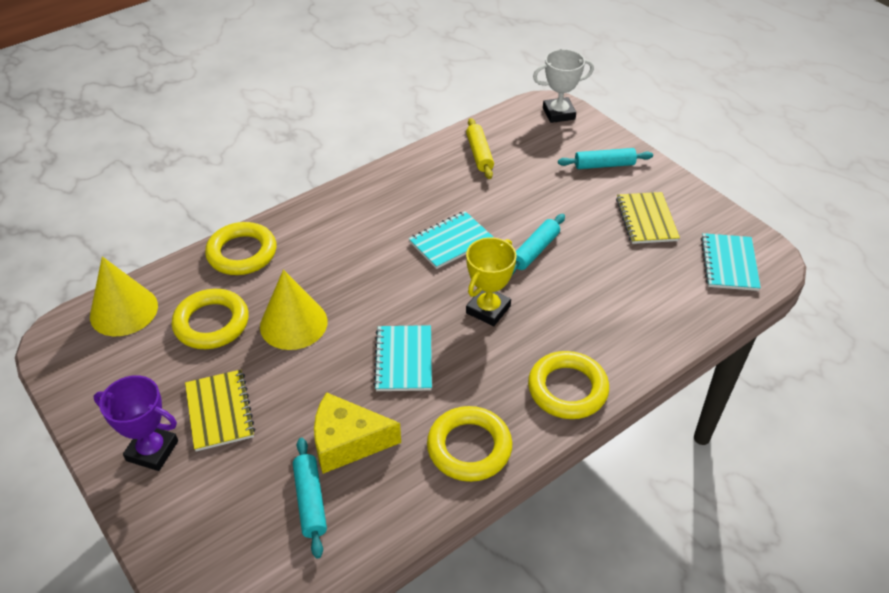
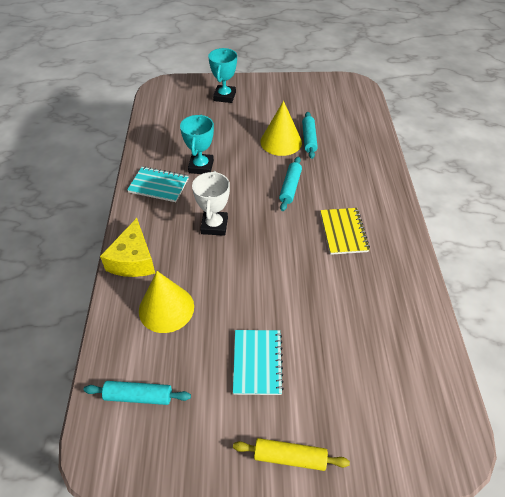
purple trophy: [93,375,178,471] = 1 -> none = 0
turquoise notebook: [373,325,432,391] [409,211,493,269] [701,233,761,291] = 3 -> [127,166,189,202] [233,330,284,395] = 2
turquoise trophy: none = 0 -> [180,115,214,174] [208,48,237,103] = 2
yellow notebook: [185,370,255,451] [616,192,680,244] = 2 -> [320,208,370,255] = 1
yellow ring: [172,289,249,349] [205,222,276,275] [427,406,512,482] [528,351,609,419] = 4 -> none = 0
yellow trophy: [466,237,517,326] = 1 -> none = 0

